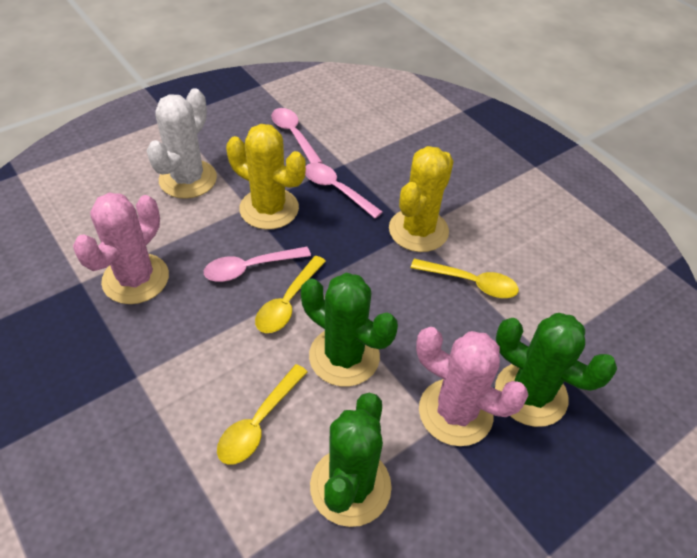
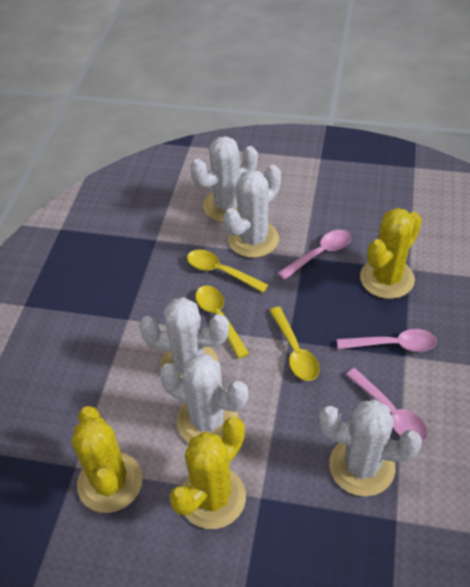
green cactus: [301,273,398,387] [310,393,392,527] [495,313,617,427] = 3 -> none = 0
pink cactus: [73,193,169,304] [416,327,528,446] = 2 -> none = 0
white cactus: [147,88,217,199] = 1 -> [139,297,229,378] [159,354,248,443] [190,136,258,222] [223,165,281,258] [319,399,422,496] = 5
yellow cactus: [226,124,306,230] [389,146,454,252] = 2 -> [72,406,143,513] [169,417,246,529] [360,208,422,299] = 3

